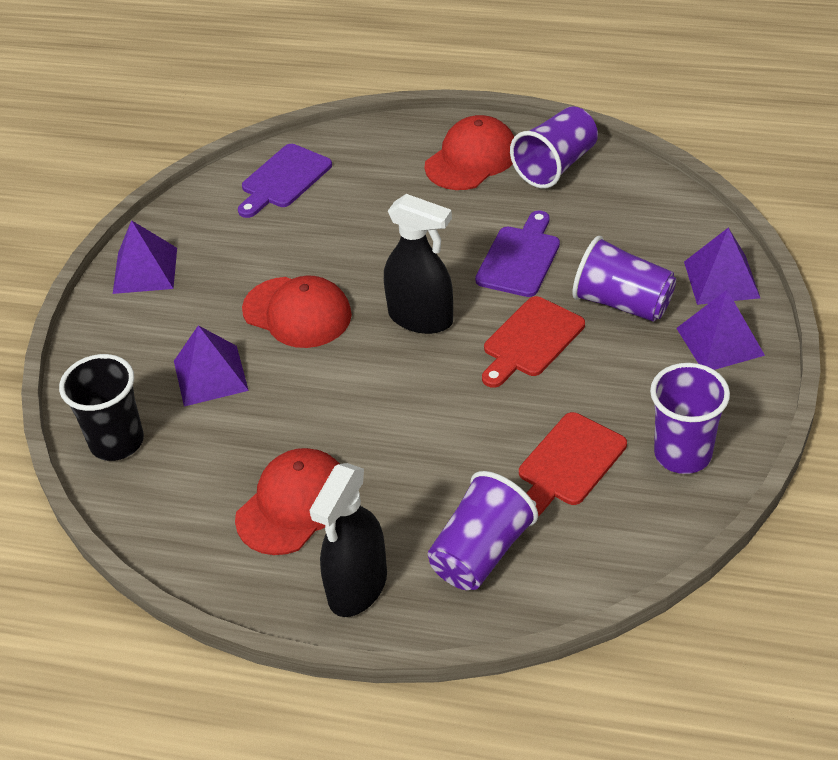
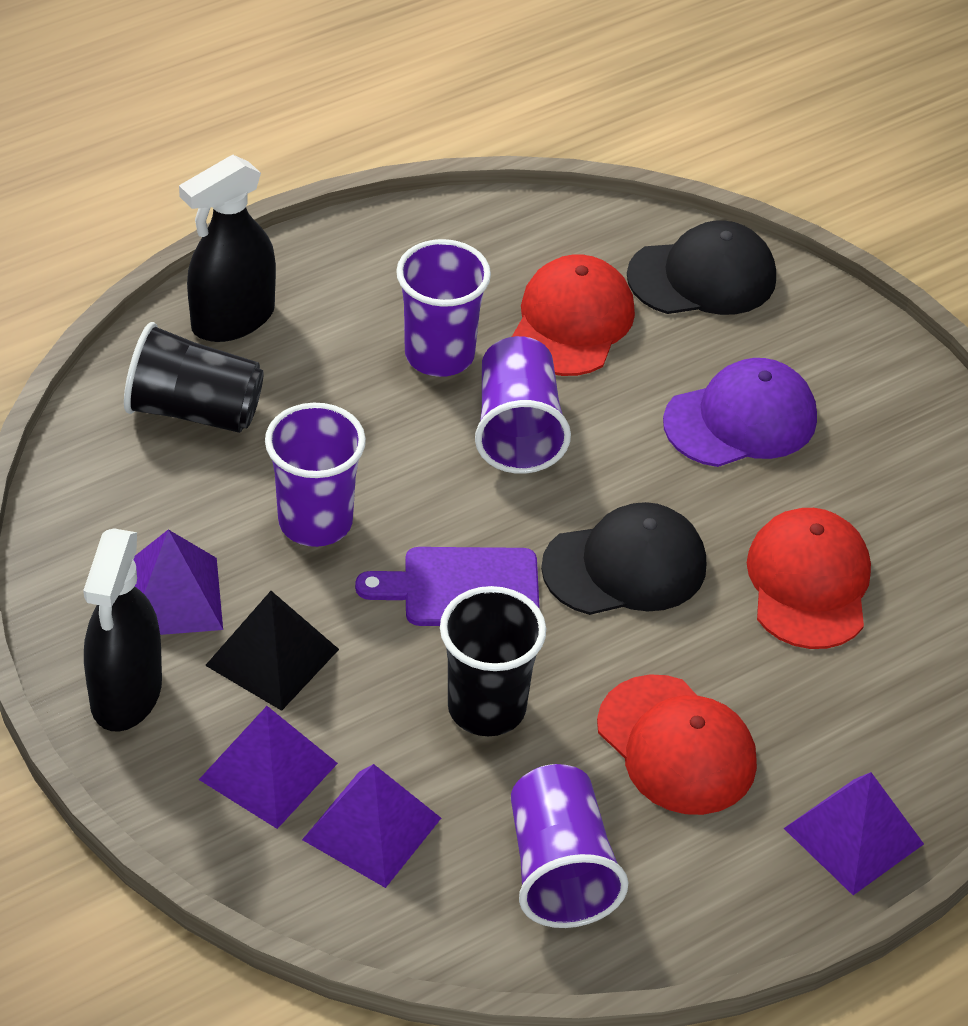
black cap: none = 0 -> [541,502,706,615] [627,221,776,315] = 2
black cup: [59,354,144,461] = 1 -> [124,322,264,433] [440,586,546,736] = 2
black pyramid: none = 0 -> [205,591,339,711] = 1
purple cap: none = 0 -> [663,358,817,467] = 1
purple cutting board: [238,144,332,218] [475,210,560,297] = 2 -> [355,547,540,626] = 1
red cutting board: [482,296,585,388] [519,412,627,516] = 2 -> none = 0

